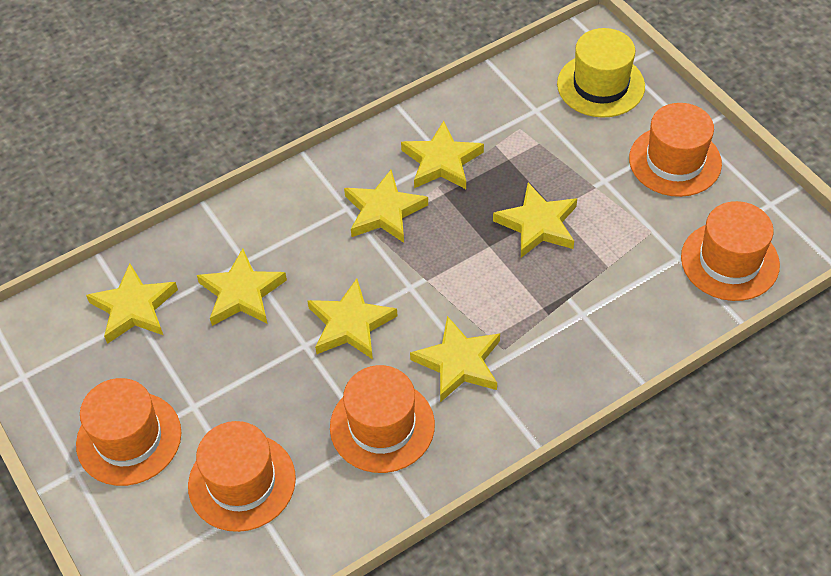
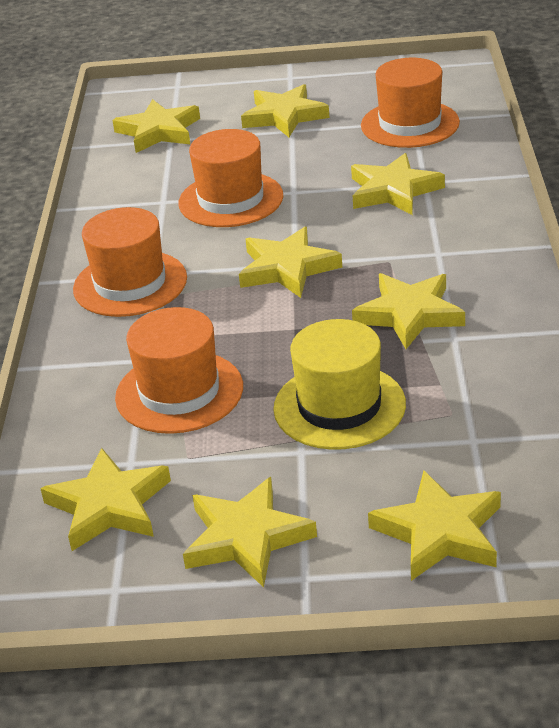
orange hat: [76,378,181,486] [188,421,296,532] [330,365,435,473] [629,103,722,197] [681,201,780,301] = 5 -> [73,207,187,317] [115,307,243,434] [179,129,283,227] [361,58,460,148] = 4
yellow star: [86,263,178,344] [197,248,287,326] [307,278,398,359] [344,170,428,243] [401,121,484,189] [410,316,500,402] [493,183,577,258] = 7 -> [40,448,171,551] [112,99,200,153] [183,477,317,587] [239,227,342,298] [241,84,329,137] [351,153,445,215] [352,273,465,349] [368,471,501,581] = 8

